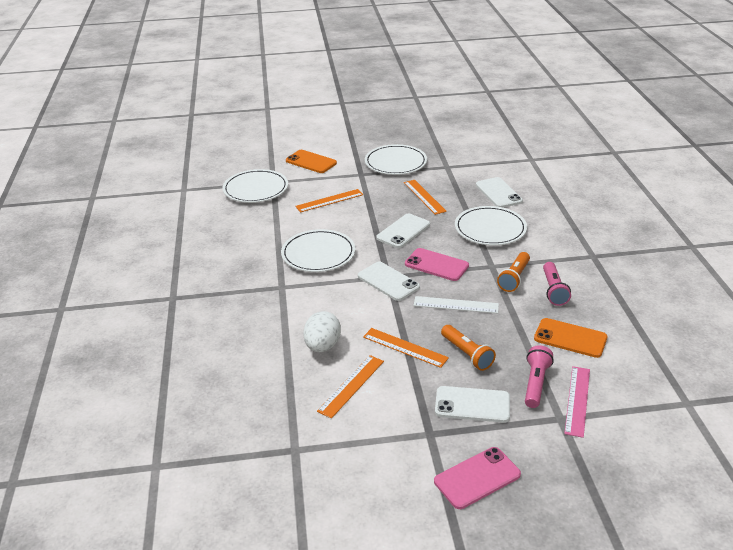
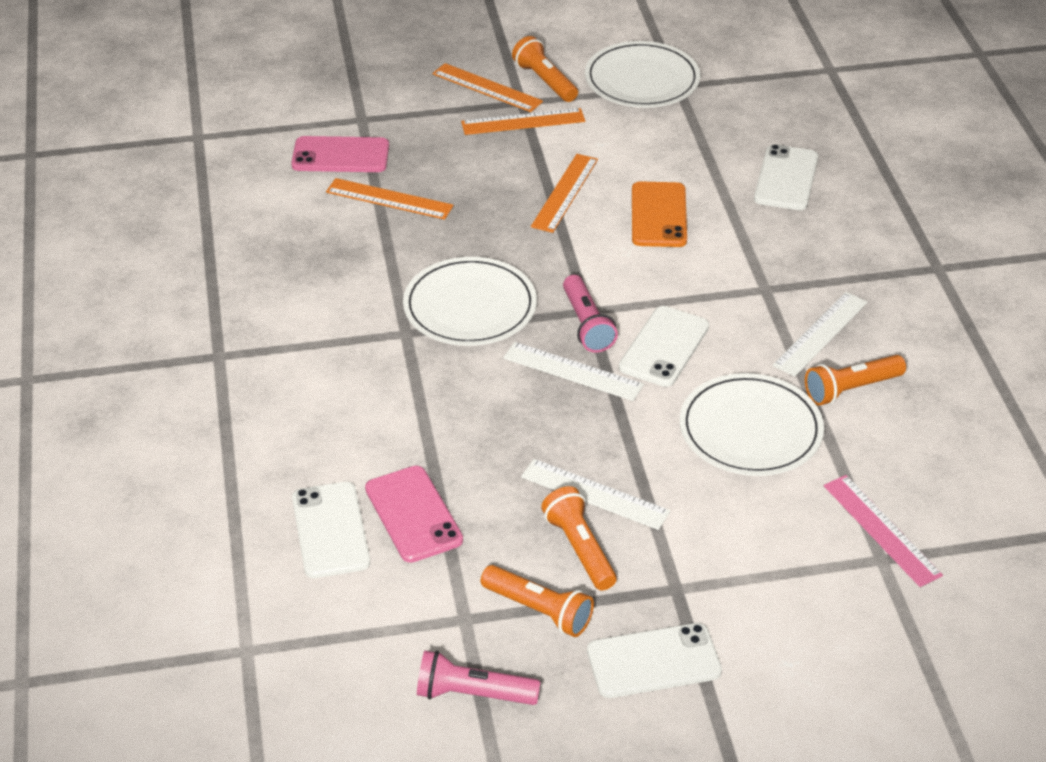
orange flashlight: [441,325,496,371] [497,252,530,292] = 2 -> [481,565,594,637] [512,36,578,102] [541,486,617,590] [805,355,906,406] = 4
orange phone: [286,150,337,173] [534,318,607,358] = 2 -> [632,181,687,247] = 1
white egg: [303,311,341,352] = 1 -> none = 0
white plate: [222,169,288,203] [281,229,356,272] [365,144,427,175] [455,206,527,245] = 4 -> [403,257,537,346] [585,41,700,108] [680,373,824,476] = 3
white ruler: [413,296,499,314] = 1 -> [503,342,644,401] [521,459,670,530] [773,292,868,377] = 3

